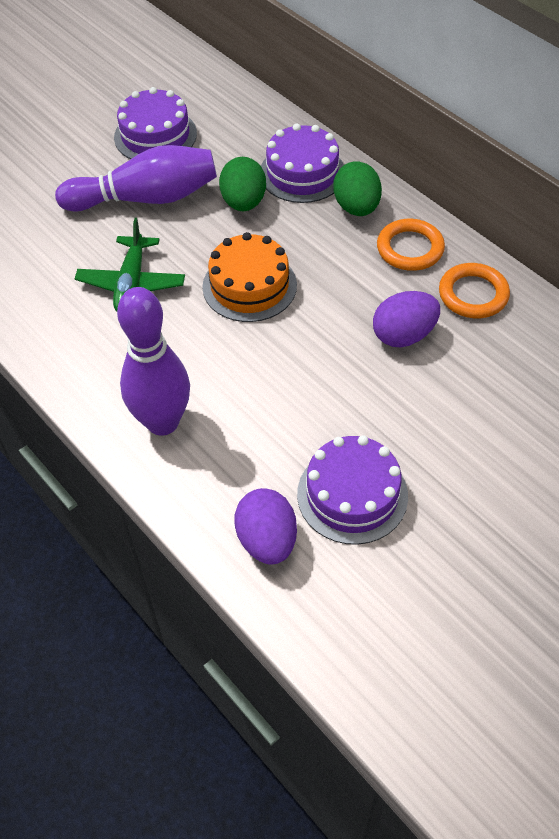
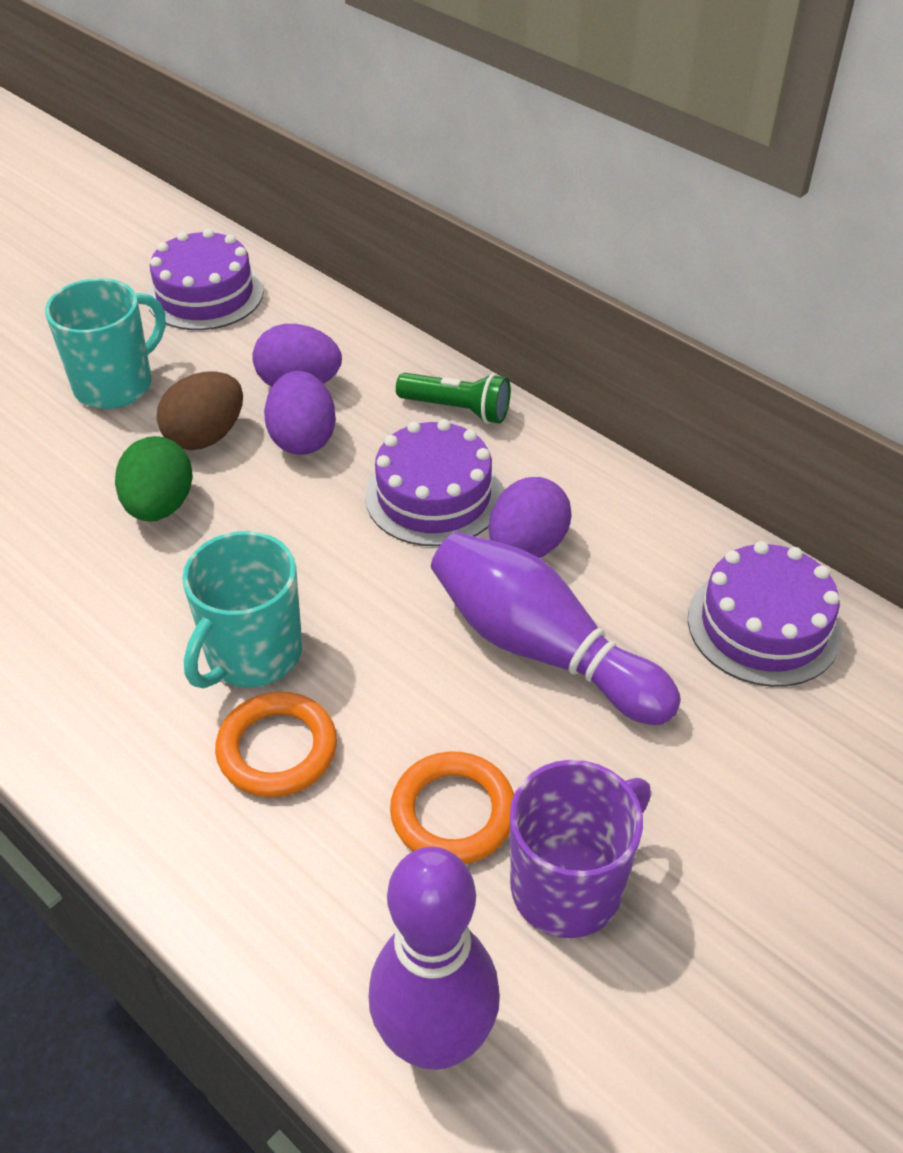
brown egg: none = 0 -> [157,371,243,450] = 1
green egg: [219,157,266,211] [333,161,382,216] = 2 -> [115,436,193,522] = 1
green flashlight: none = 0 -> [396,373,511,424] = 1
green plane: [75,218,185,312] = 1 -> none = 0
orange cake: [202,232,297,322] = 1 -> none = 0
purple egg: [234,488,297,564] [373,291,440,347] = 2 -> [252,324,342,387] [264,371,336,455] [489,477,572,558] = 3
purple mug: none = 0 -> [510,760,651,938] = 1
turquoise mug: none = 0 -> [45,278,165,409] [182,531,302,688] = 2

